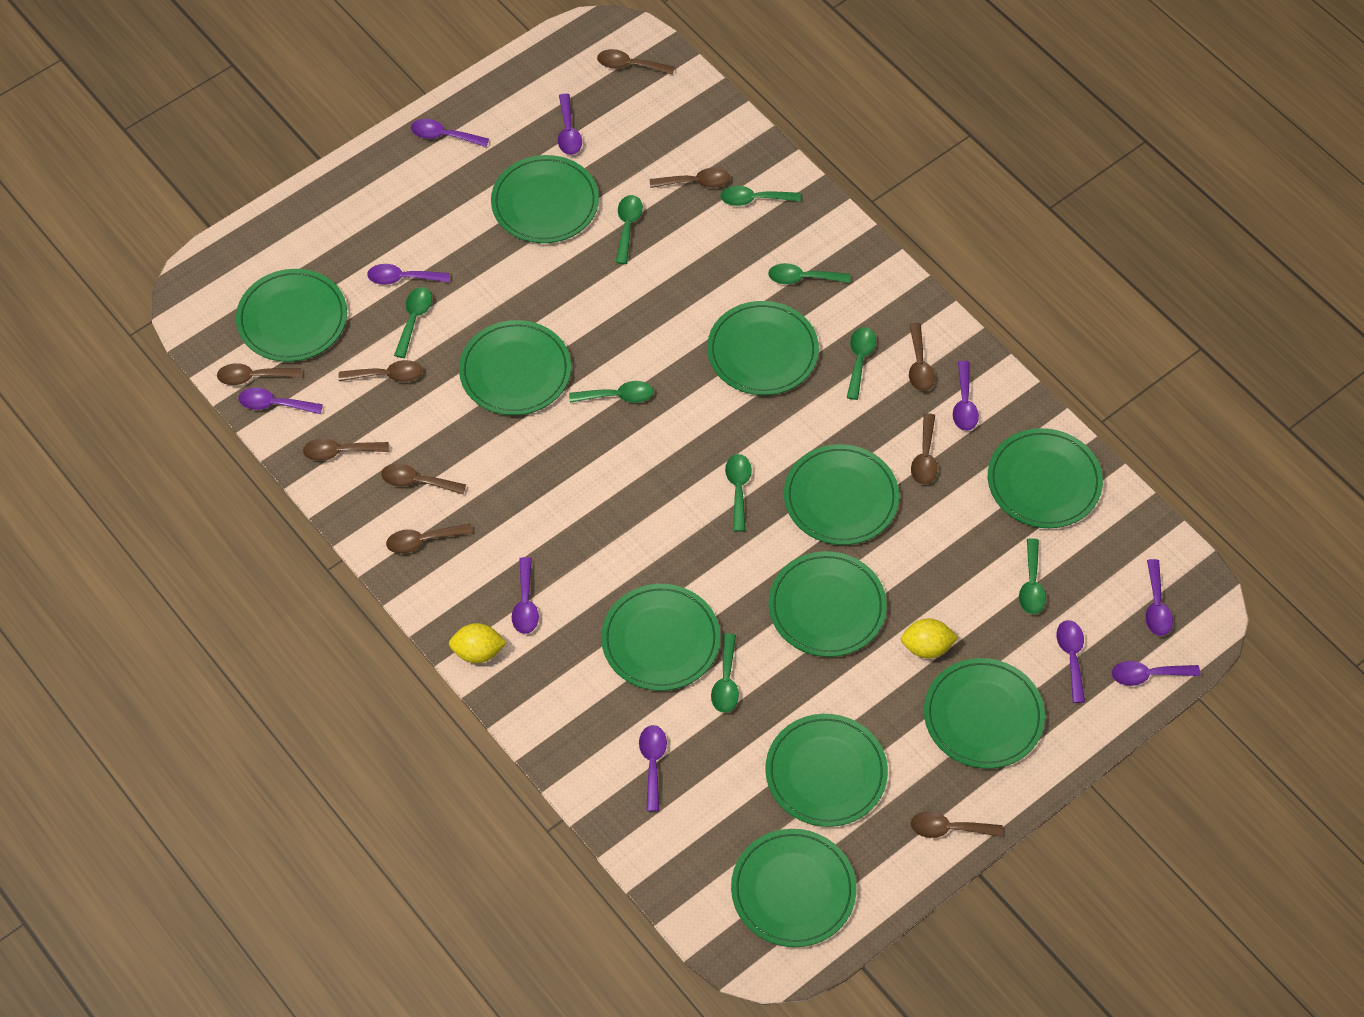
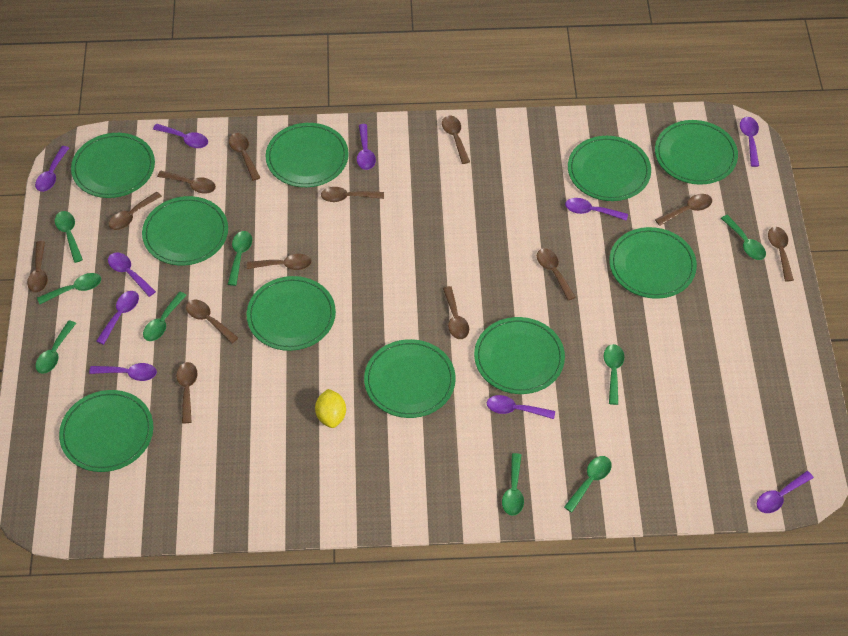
brown spoon: [217,363,301,385] [303,438,389,461] [339,360,422,382] [381,463,466,494] [386,524,473,554] [597,49,675,75] [650,168,730,188] [909,323,935,391] [910,811,1003,838] [911,413,937,485] = 10 -> [27,241,48,292] [109,192,162,230] [157,171,216,194] [176,362,198,423] [186,300,238,343] [229,133,261,181] [247,254,312,270] [321,187,384,202] [442,115,470,164] [443,286,469,339] [537,248,576,301] [655,194,712,226] [768,227,794,282] = 13
green plate: [236,269,347,362] [459,320,571,415] [491,155,599,243] [601,584,720,691] [707,301,819,395] [731,829,856,947] [765,714,888,827] [768,551,887,657] [784,444,899,545] [924,658,1045,769] [988,428,1103,528] = 11 -> [59,390,153,472] [71,133,155,198] [142,196,228,266] [247,276,336,351] [266,123,349,187] [364,339,456,418] [474,317,565,394] [568,136,651,201] [609,227,697,299] [655,120,738,185] = 10
yellow lemon: [449,623,507,663] [901,618,959,658] = 2 -> [315,389,346,428] = 1

